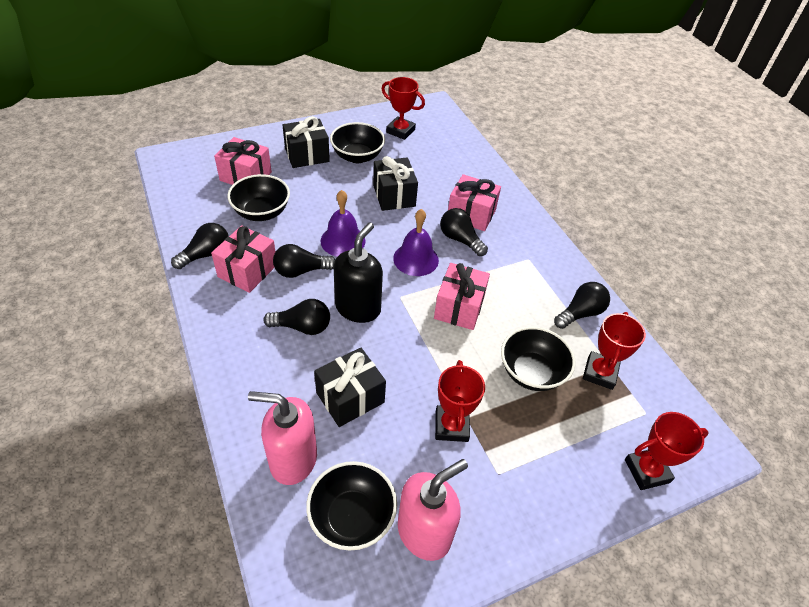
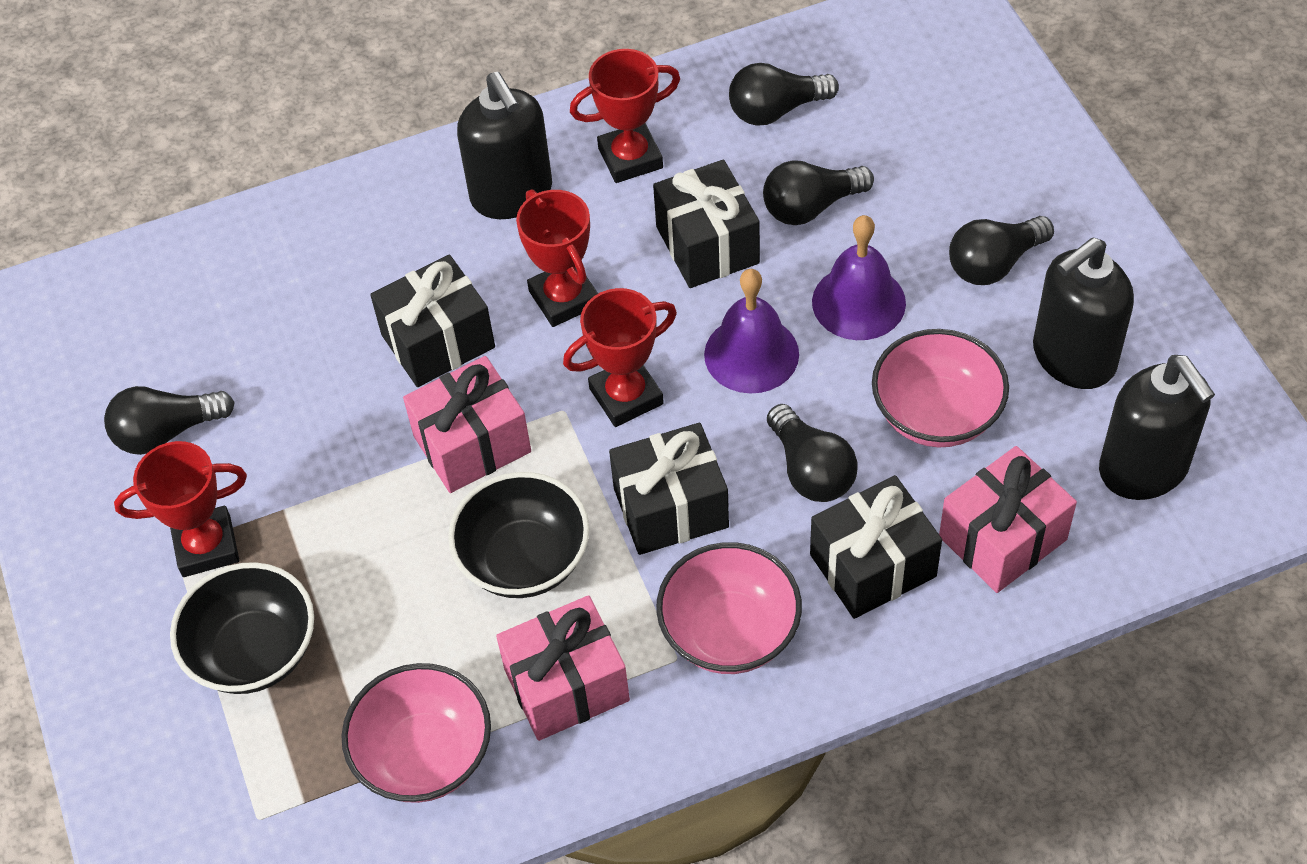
black bowl: [227,174,290,221] [306,461,397,551] [330,122,385,163] [501,327,575,391] = 4 -> [170,562,314,694] [448,472,589,598] = 2
black gift: [282,116,330,168] [314,348,386,427] [373,156,418,211] = 3 -> [370,254,495,387] [609,423,729,555] [653,160,760,288] [810,475,942,619] = 4
black soap dispenser: [334,222,383,323] = 1 -> [457,72,552,219] [1033,238,1134,389] [1099,355,1215,500] = 3
pink bowl: none = 0 -> [341,663,491,803] [656,542,802,674] [872,329,1009,447] = 3
pink gift: [211,225,275,293] [214,137,272,185] [434,263,490,330] [448,174,501,231] = 4 -> [403,356,531,493] [496,595,630,741] [939,446,1077,593] = 3
pink soap dispenser: [248,391,317,485] [398,459,468,561] = 2 -> none = 0

